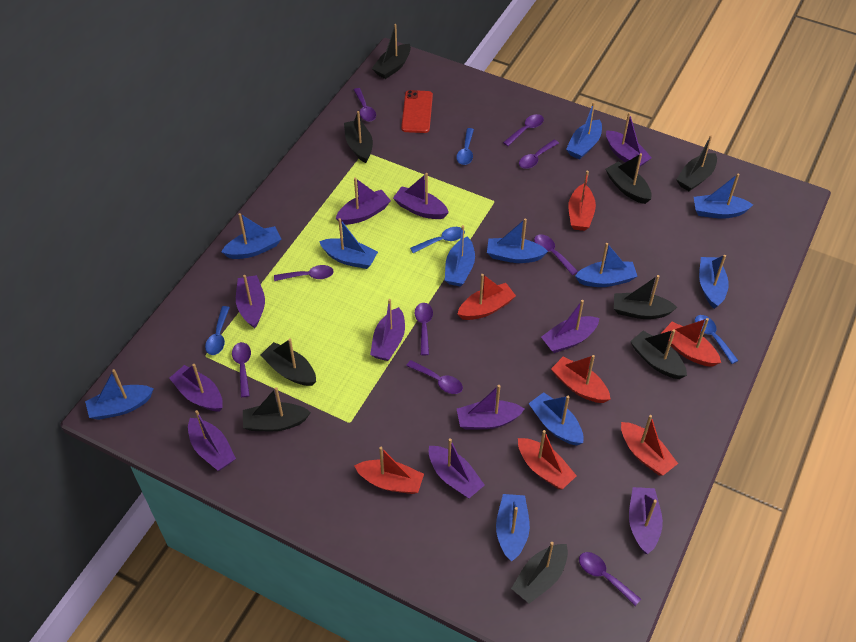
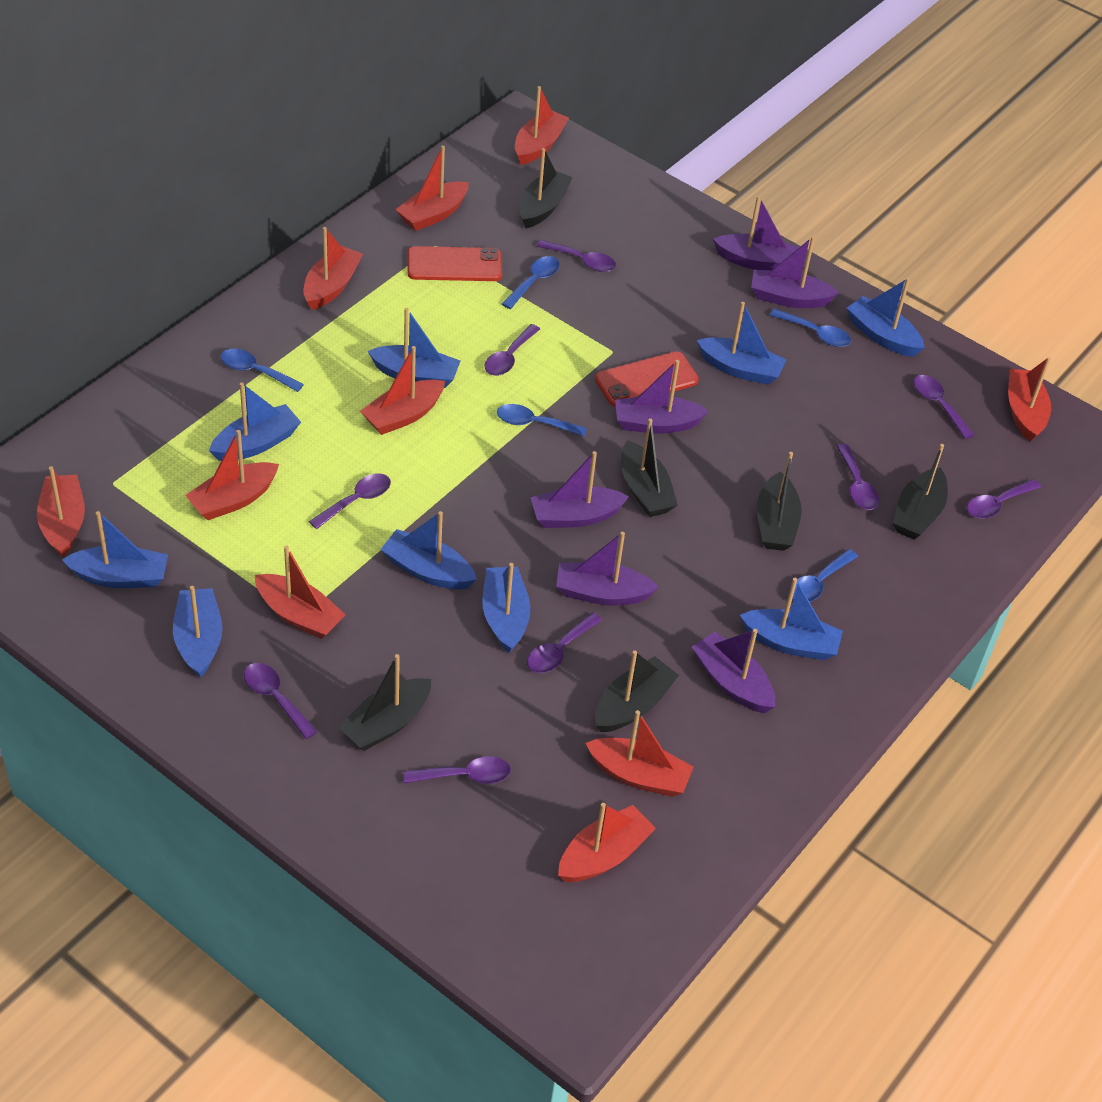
black boat: [243,387,311,431] [260,338,316,386] [344,111,373,163] [372,24,411,79] [511,542,568,604] [606,153,652,204] [614,275,677,319] [630,329,687,379] [676,135,717,191] = 9 -> [339,654,431,751] [519,148,573,229] [595,650,679,732] [621,418,678,517] [757,452,802,551] [893,444,948,539] = 6
blue boat: [85,369,154,420] [221,213,281,259] [319,218,378,269] [445,225,475,287] [487,219,548,263] [496,494,530,562] [528,392,584,446] [566,102,602,160] [575,243,637,287] [694,173,753,219] [699,255,729,309] = 11 -> [62,511,168,588] [173,586,223,678] [209,382,301,461] [368,308,460,388] [380,511,477,590] [482,563,531,653] [697,302,786,385] [740,578,843,660] [847,278,925,357] = 9
blue spoon: [205,306,230,355] [410,227,465,253] [456,128,474,165] [695,315,739,364] = 4 -> [221,349,304,392] [497,404,587,437] [502,256,560,309] [770,309,851,347] [789,549,858,602] = 5
purple boat: [169,364,223,411] [188,410,236,471] [236,275,265,328] [335,177,391,225] [370,299,405,361] [393,173,449,219] [429,438,485,498] [457,385,524,429] [541,300,599,353] [606,112,652,167] [629,487,663,554] = 11 -> [531,451,629,528] [556,532,659,606] [615,360,709,434] [692,629,775,713] [713,196,799,270] [751,236,839,308] = 6
red boat: [354,447,424,494] [458,274,516,320] [518,430,577,489] [551,355,611,403] [568,171,596,231] [621,415,678,476] [662,318,721,367] = 7 -> [37,466,85,557] [185,430,279,520] [255,545,346,639] [304,227,363,310] [360,346,445,435] [395,145,469,231] [515,86,569,165] [558,803,656,882] [586,710,694,797] [1008,357,1051,442] = 10
red phone: [401,90,433,133] = 1 -> [408,246,502,281] [595,351,699,407] = 2

